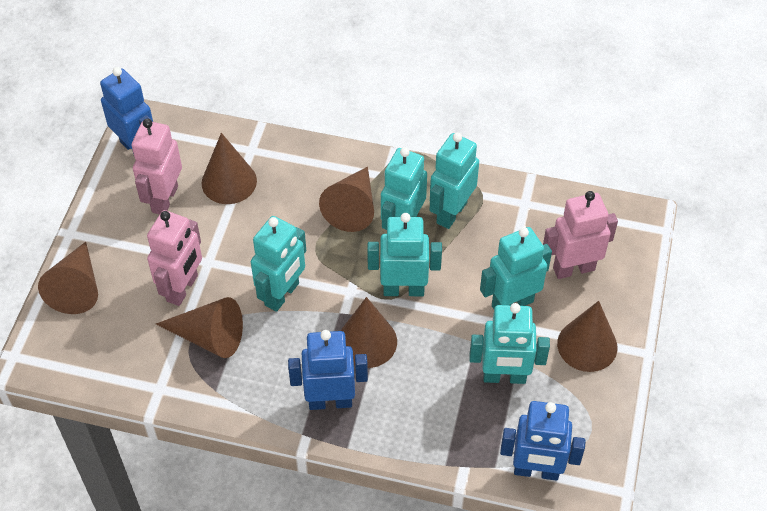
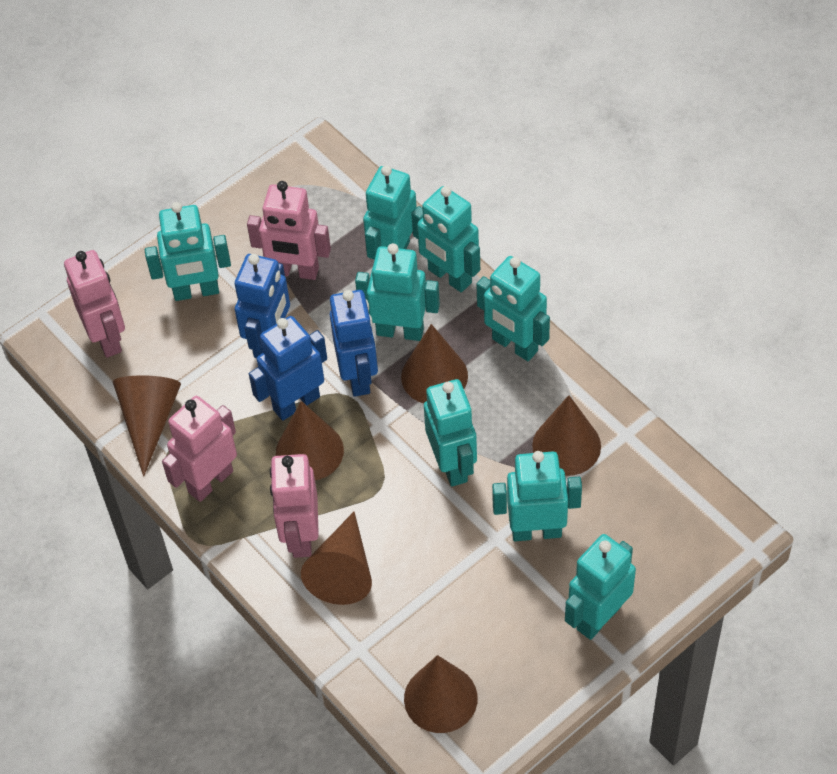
pink robot: [132,118,182,214] [147,210,202,306] [543,191,618,279] = 3 -> [64,250,125,358] [162,396,237,502] [247,181,331,280] [270,454,319,558] = 4
turquoise robot: [251,216,306,312] [367,213,442,296] [381,147,427,230] [430,133,479,229] [470,303,550,384] [480,227,552,309] = 6 -> [145,202,231,301] [355,243,440,341] [363,165,417,260] [411,186,480,292] [424,379,477,487] [476,256,550,361] [492,451,582,541] [565,534,636,640] = 8

